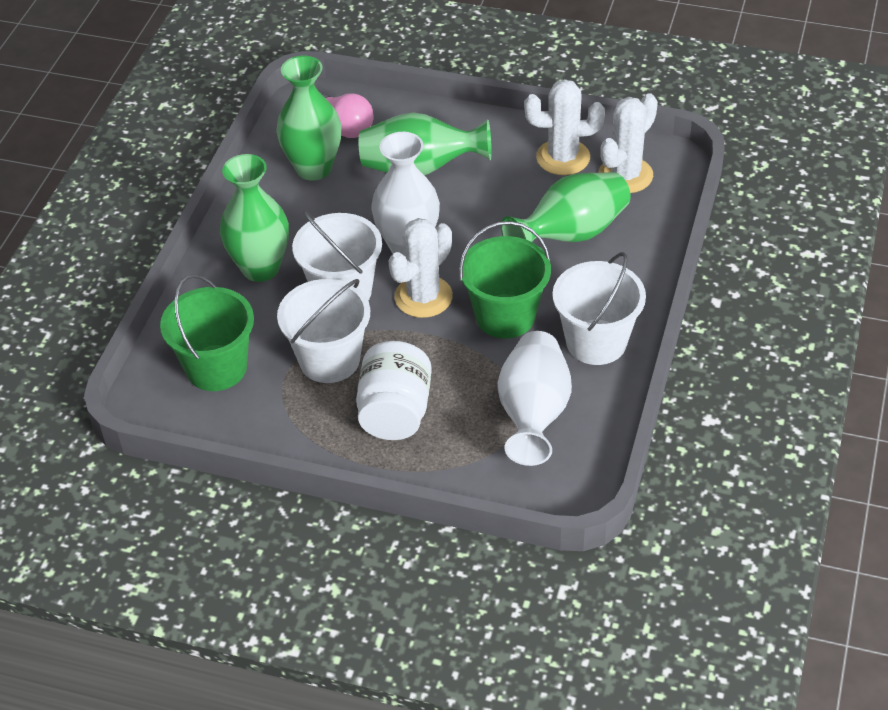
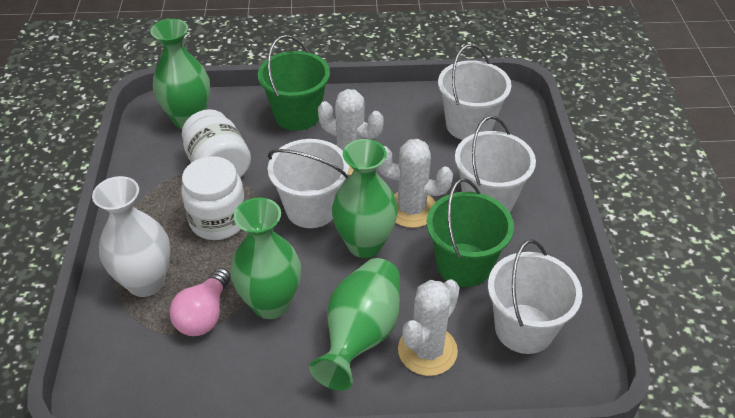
white bucket: [277,279,370,383] [292,211,382,300] [552,252,646,365] = 3 -> [268,139,349,228] [438,44,511,140] [455,116,536,213] [488,239,582,354] = 4
white jar: [356,341,432,440] = 1 -> [181,156,246,240] [182,109,251,178] = 2
white vase: [371,132,440,255] [498,331,572,466] = 2 -> [92,176,170,297] = 1

